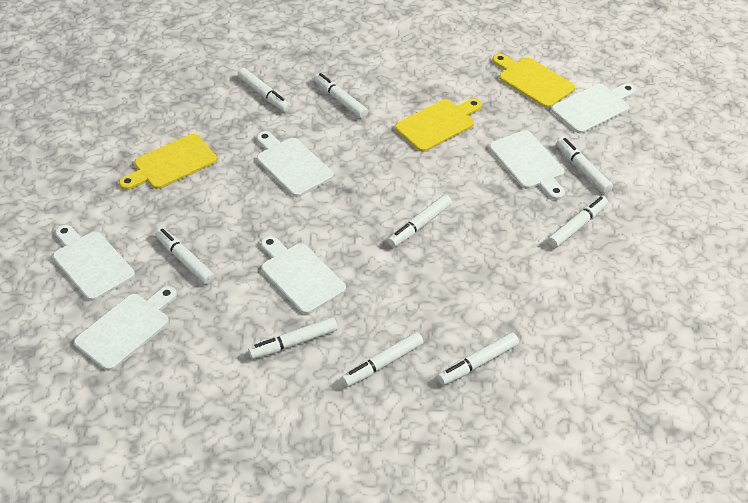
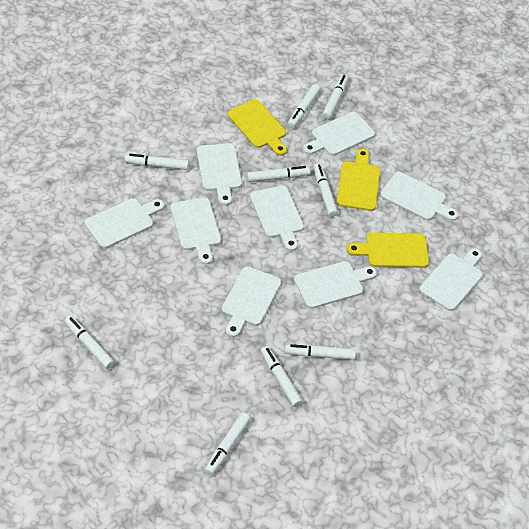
white cutting board: [53,225,135,301] [74,286,177,371] [257,131,333,197] [261,236,346,314] [489,130,565,200] [551,84,636,134] = 6 -> [85,198,164,248] [170,198,221,265] [197,143,242,206] [222,266,281,337] [250,185,304,251] [294,261,377,309] [303,112,375,156] [380,172,458,221] [419,248,483,311] = 9

